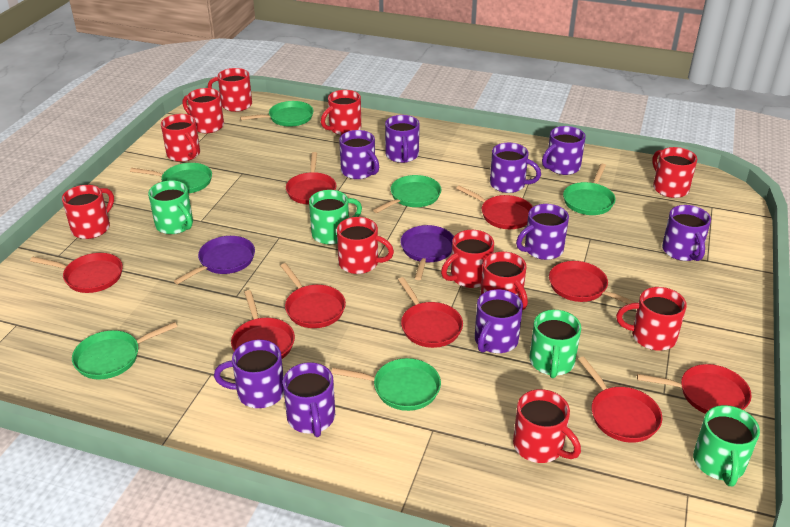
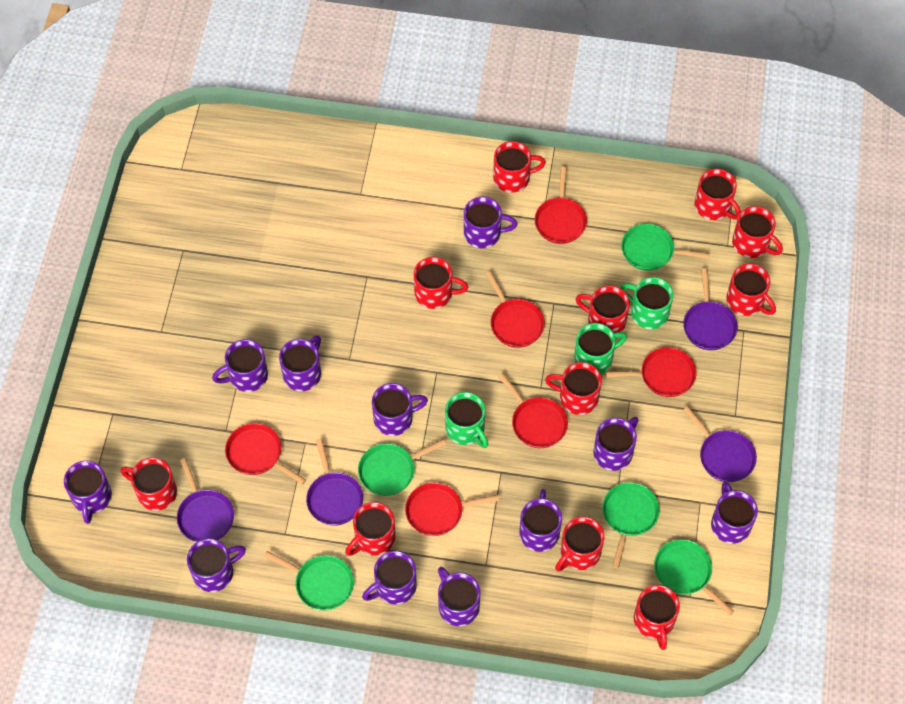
green mug: [148,180,193,234] [309,190,362,244] [529,310,581,378] [693,405,760,486] = 4 -> [445,392,488,448] [574,323,627,374] [620,277,673,329] = 3
green pan: [72,322,177,379] [130,163,212,193] [240,101,314,127] [331,358,441,411] [373,175,441,213] [563,164,616,215] = 6 -> [264,551,354,611] [358,439,446,496] [602,482,660,568] [621,224,709,271] [654,539,734,616] = 5
purple mug: [214,339,284,408] [283,362,335,437] [339,130,379,179] [385,115,420,163] [475,289,523,353] [490,143,541,193] [516,204,569,260] [542,126,586,175] [662,205,711,261] = 9 -> [64,461,112,524] [187,539,246,592] [212,339,268,392] [279,335,321,391] [362,551,417,604] [372,383,428,436] [438,567,480,626] [464,197,517,248] [519,489,562,552] [593,417,639,471] [711,482,758,544] = 11
purple pan: [174,236,255,284] [400,225,454,280] = 2 -> [177,458,234,542] [306,439,363,526] [683,269,738,350] [683,407,757,482] = 4
red pan: [30,253,123,293] [231,290,295,359] [281,263,346,328] [286,152,336,204] [398,277,463,348] [456,185,533,229] [549,261,637,304] [578,357,662,443] [637,364,752,414] = 9 -> [225,423,306,485] [405,483,499,536] [486,272,545,348] [498,373,568,448] [535,167,587,244] [606,347,697,397] = 6

